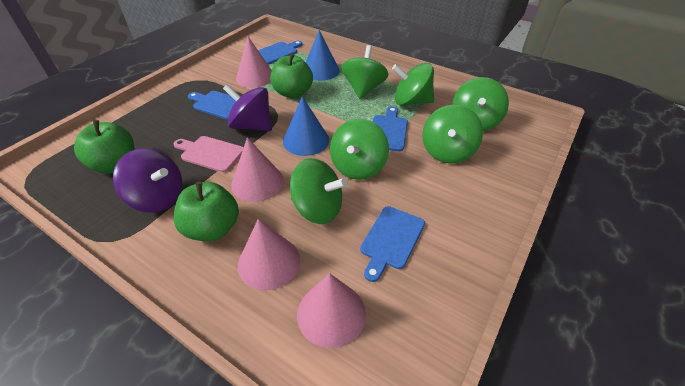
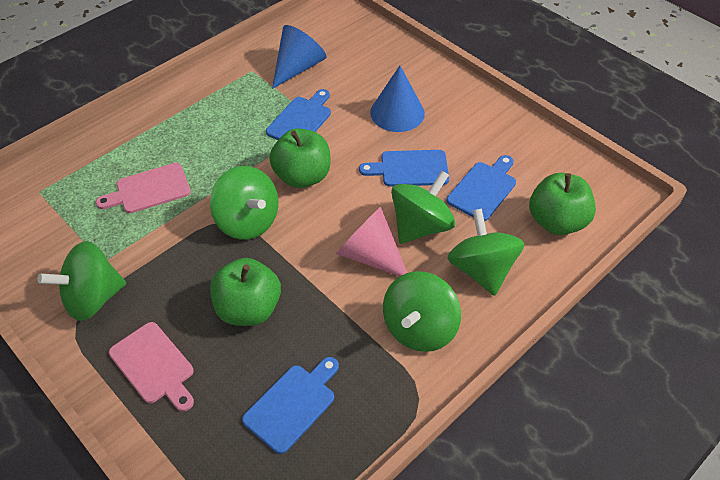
green spinning top: [290,158,347,224] [330,119,389,180] [341,45,388,99] [392,63,434,106] [422,105,483,164] [452,77,509,131] = 6 -> [37,241,126,321] [210,166,278,240] [383,271,461,352] [391,171,455,244] [447,209,524,296] = 5
pink cone: [231,138,284,202] [236,37,272,88] [238,219,300,290] [297,273,366,348] = 4 -> [336,207,407,276] = 1
pink cutting board: [173,136,244,172] = 1 -> [96,163,191,213] [109,322,194,412] = 2
purple spinning top: [113,148,183,213] [223,84,272,131] = 2 -> none = 0

